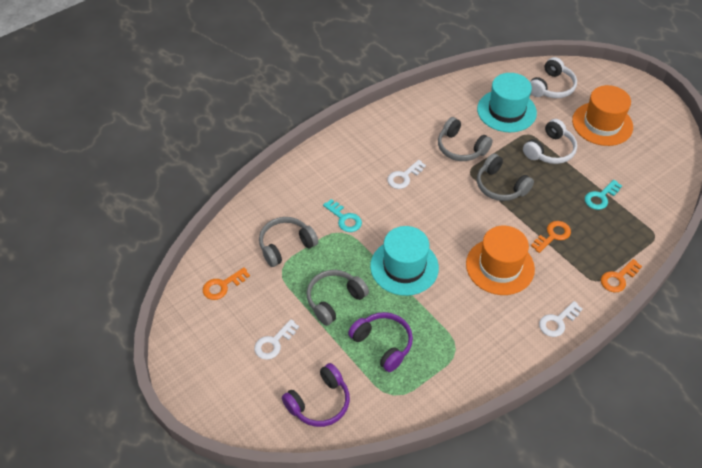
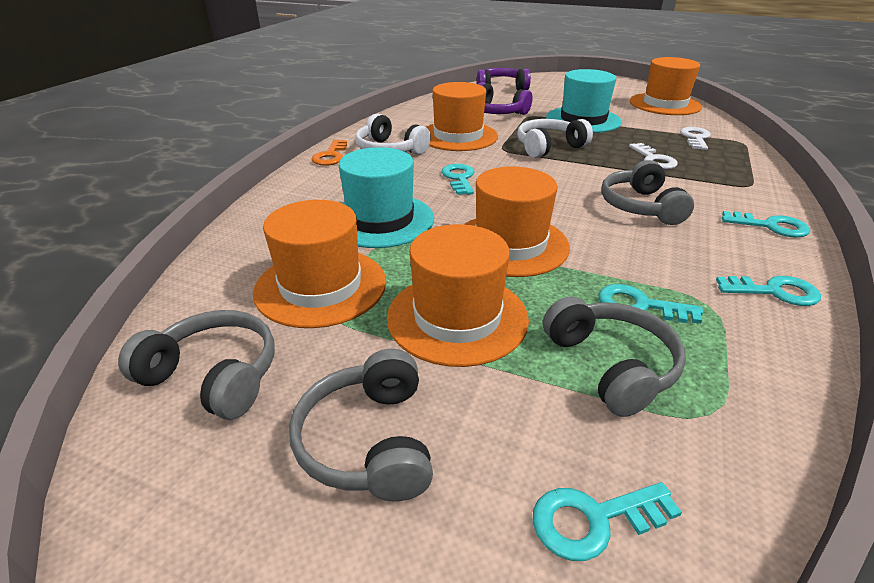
orange hat: [466,226,535,295] [572,85,633,146] = 2 -> [253,200,386,328] [387,224,529,367] [426,82,498,151] [465,167,570,277] [630,57,702,115] = 5
orange key: [203,267,250,300] [531,221,571,253] [601,259,642,292] = 3 -> [311,140,347,166] = 1
turquoise key: [323,199,362,232] [585,180,622,210] = 2 -> [441,164,475,195] [532,482,682,561] [598,284,703,324] [716,276,821,306] [722,211,810,237] = 5
white key: [254,319,299,360] [387,160,426,189] [539,301,583,337] = 3 -> [629,143,678,169] [680,127,711,150] = 2

